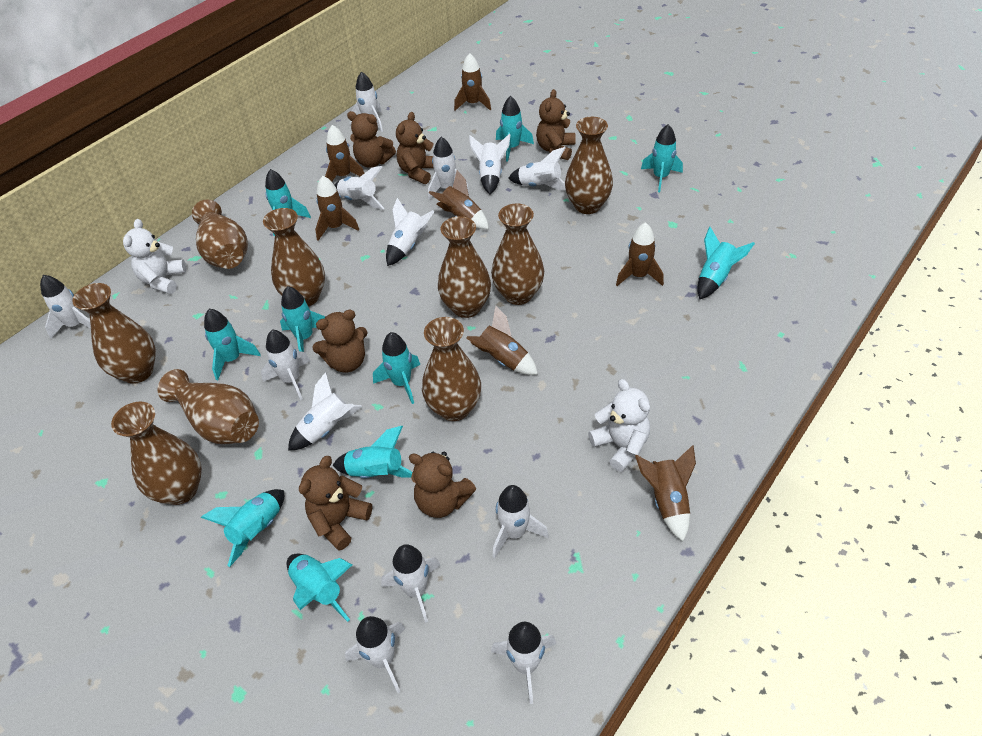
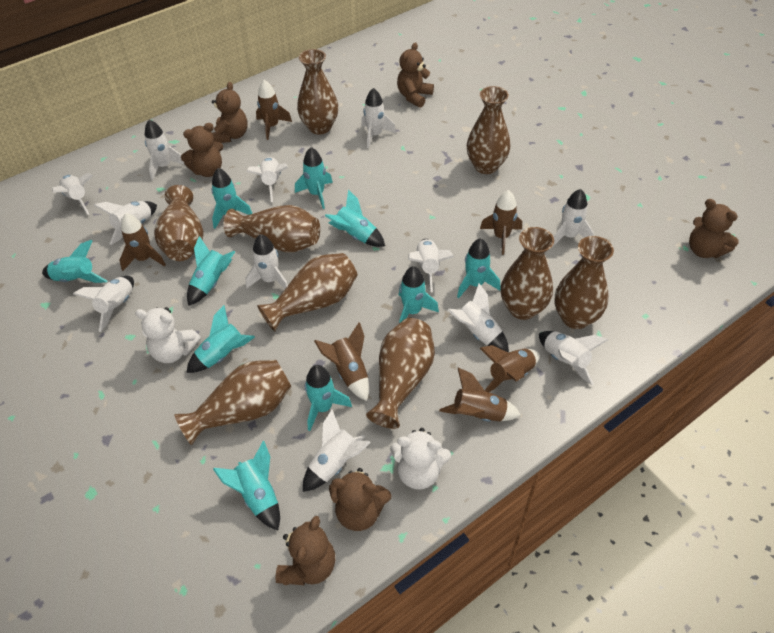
brown rocket: [315,176,359,241] [325,125,364,182] [429,170,489,229] [454,53,491,111] [466,306,538,375] [616,222,664,286] [635,445,696,541] = 7 -> [119,213,166,271] [256,80,292,140] [314,322,369,401] [439,368,521,421] [480,190,522,255] [480,345,540,392] = 6
white rocket: [40,275,91,339] [261,330,311,400] [288,372,362,451] [335,166,385,210] [345,616,406,693] [350,71,383,132] [381,544,441,623] [386,198,435,266] [428,137,469,200] [469,134,510,194] [491,622,556,704] [493,485,549,558] [508,147,566,190] = 13 -> [52,173,93,215] [73,276,134,332] [94,201,157,245] [145,120,185,180] [246,157,288,202] [246,234,288,289] [303,409,370,492] [361,88,396,148] [408,239,454,292] [448,283,509,353] [539,331,608,385] [552,189,594,247] = 12

